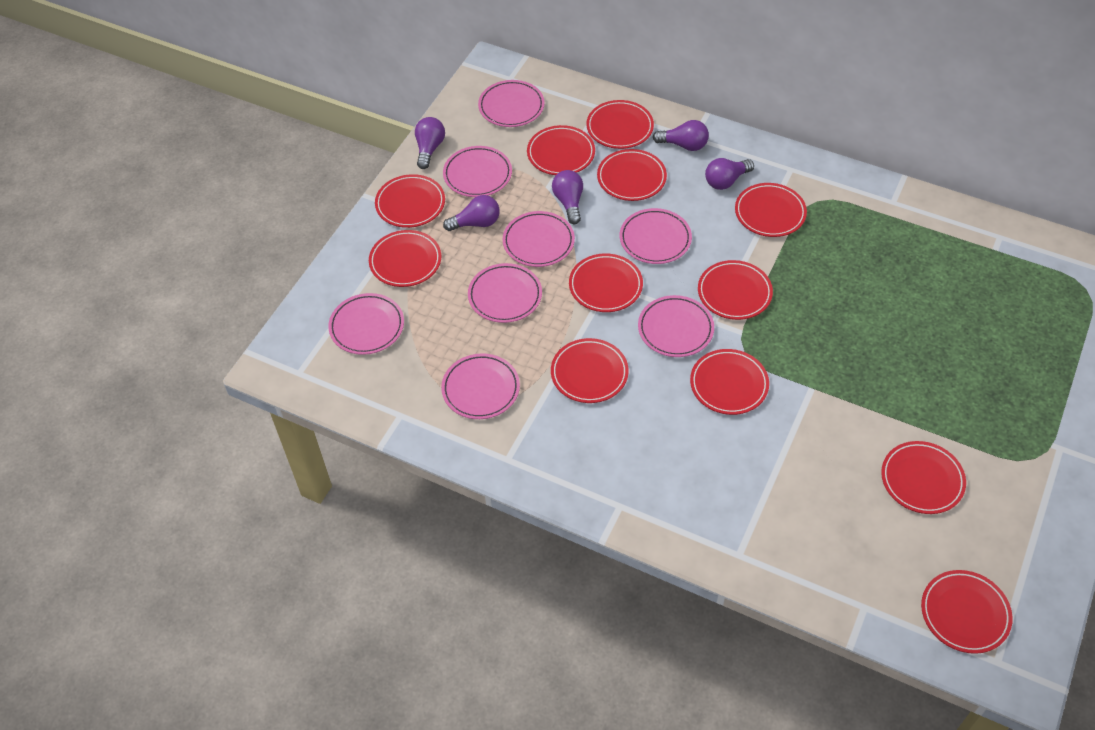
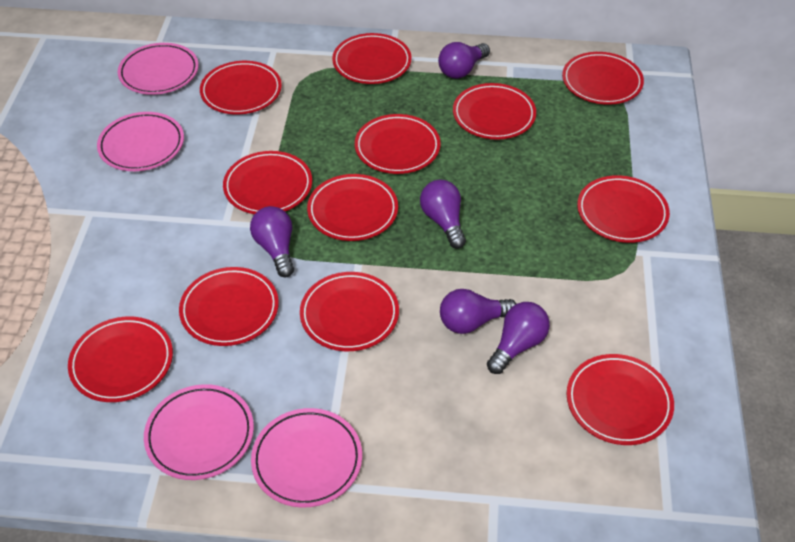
pink plate: [328,293,404,355] [441,353,520,419] [443,146,512,197] [468,263,542,323] [478,80,545,127] [503,211,575,267] [620,208,692,264] [638,295,714,357] = 8 -> [97,112,184,171] [118,43,199,95] [144,384,254,480] [251,408,362,508] = 4

